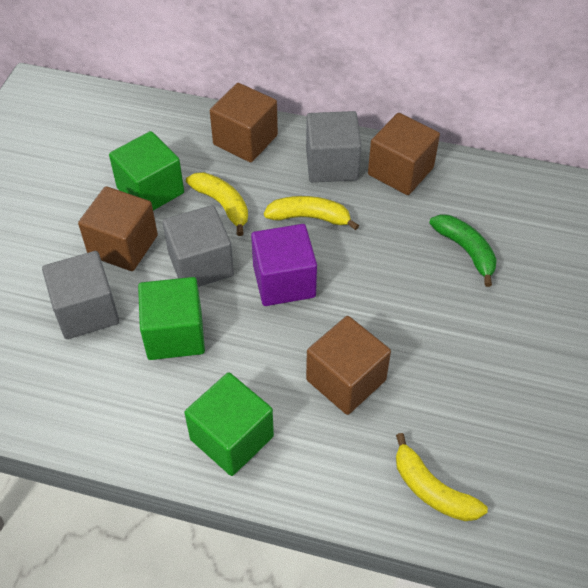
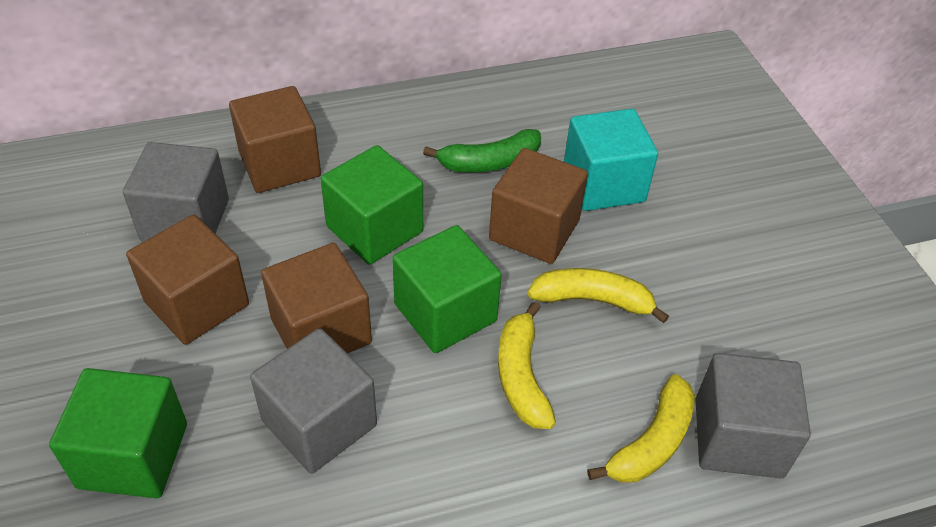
purple cube: [251,224,317,306] = 1 -> none = 0
turquoise cube: none = 0 -> [564,109,658,211] = 1

